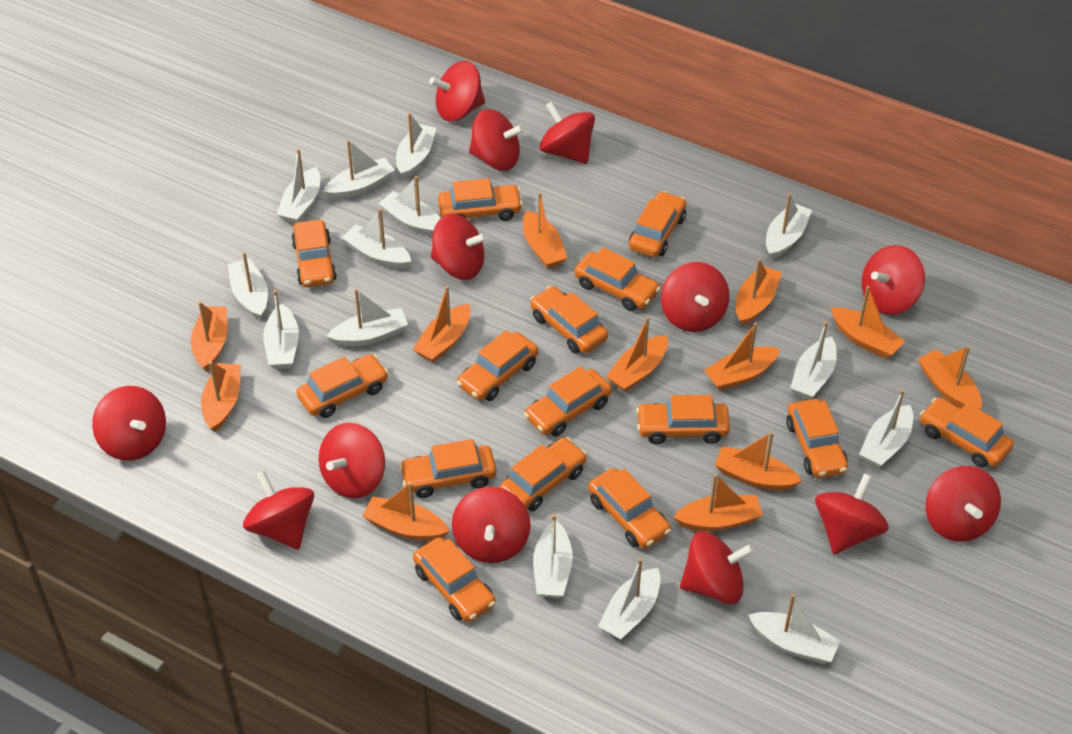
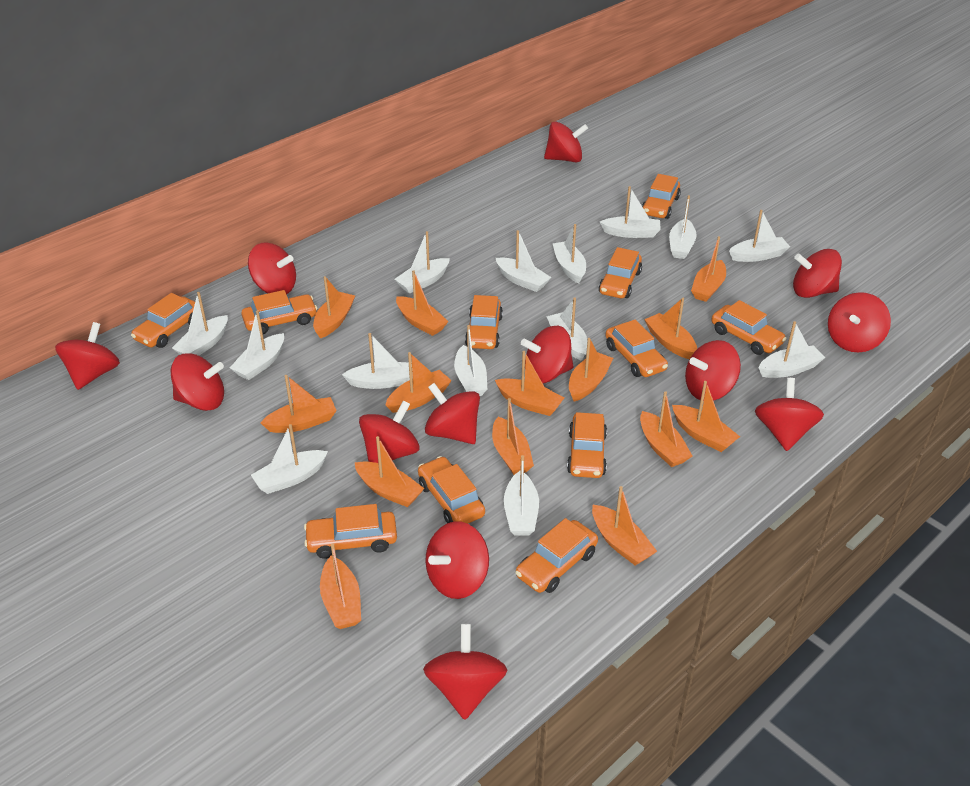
orange boat: [191,301,227,372] [201,361,241,432] [362,482,449,541] [413,286,471,363] [523,192,567,269] [606,317,668,392] [673,474,763,531] [704,322,780,391] [715,432,802,490] [736,258,782,326] [831,286,905,359] [918,346,982,410] = 12 -> [261,375,337,433] [313,276,355,339] [320,543,361,629] [355,436,425,507] [385,352,452,413] [396,270,448,336] [492,398,534,475] [495,351,564,416] [569,338,613,401] [592,486,657,566] [640,391,692,467] [644,298,697,359] [672,381,740,452] [691,236,726,302] = 14
orange car: [291,219,337,287] [297,354,389,418] [399,439,497,498] [413,537,496,622] [438,178,523,221] [457,330,539,401] [499,437,587,511] [524,366,612,437] [530,286,608,354] [575,247,661,311] [588,468,671,549] [629,191,687,257] [636,395,730,444] [786,399,848,478] [920,397,1014,468] = 15 -> [131,293,195,348] [241,290,317,334] [304,504,397,559] [418,456,485,524] [465,295,503,349] [515,518,598,593] [567,412,607,478] [599,247,642,298] [605,320,668,377] [642,174,681,219] [711,300,786,355] = 11

